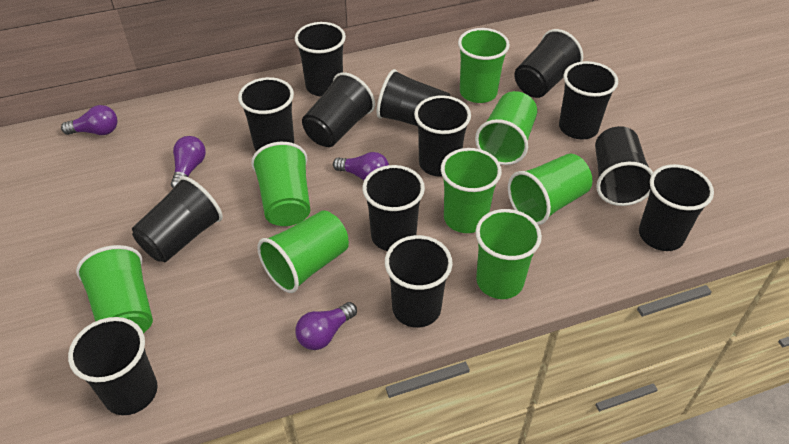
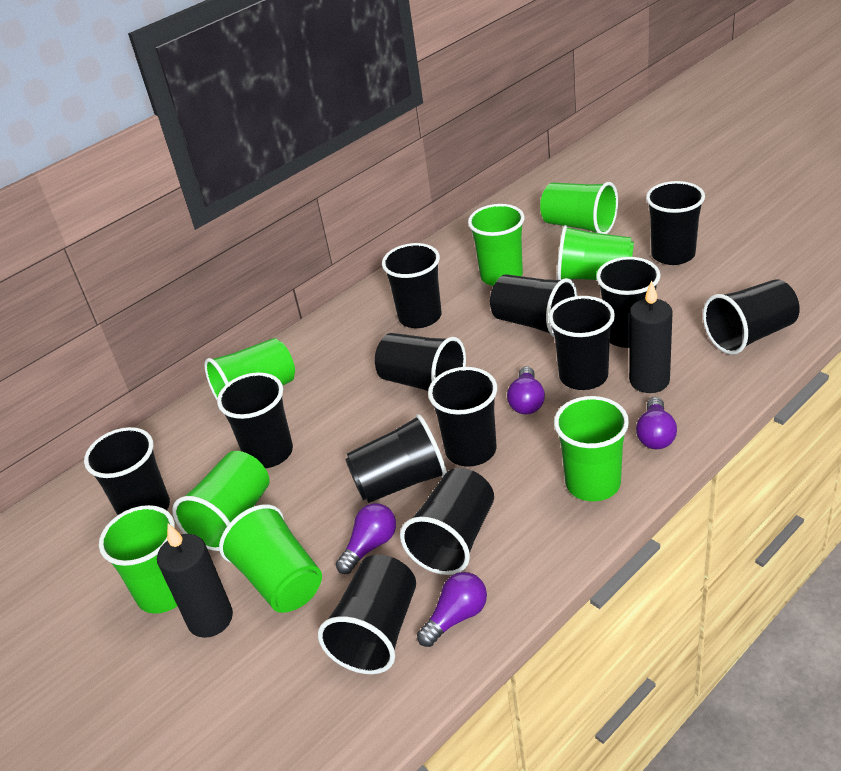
black candle: none = 0 -> [157,524,233,638] [629,280,673,393] = 2

